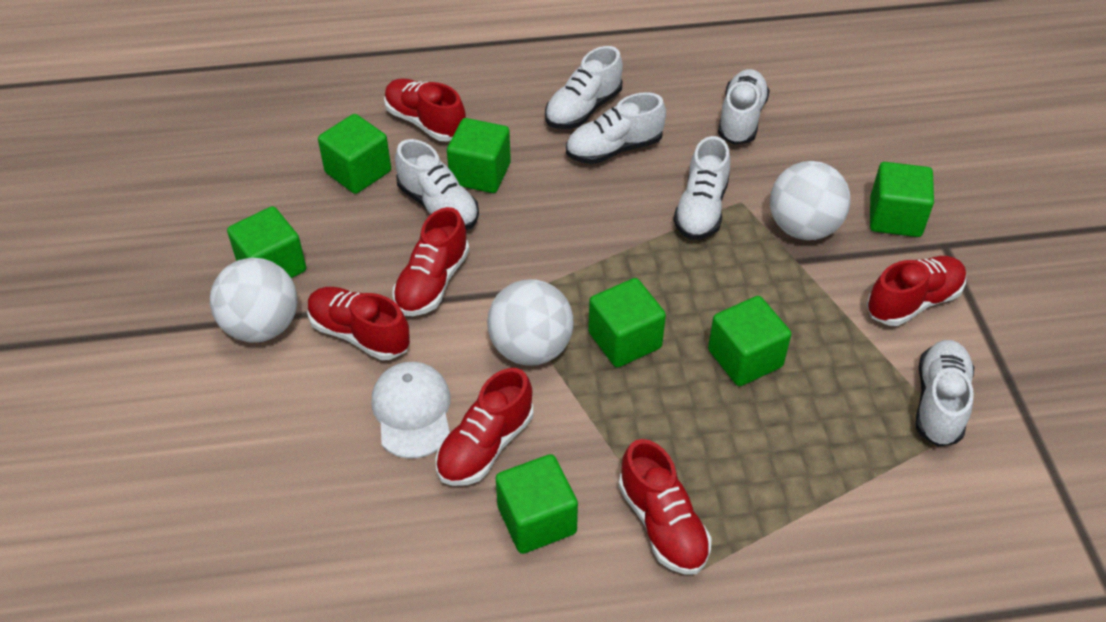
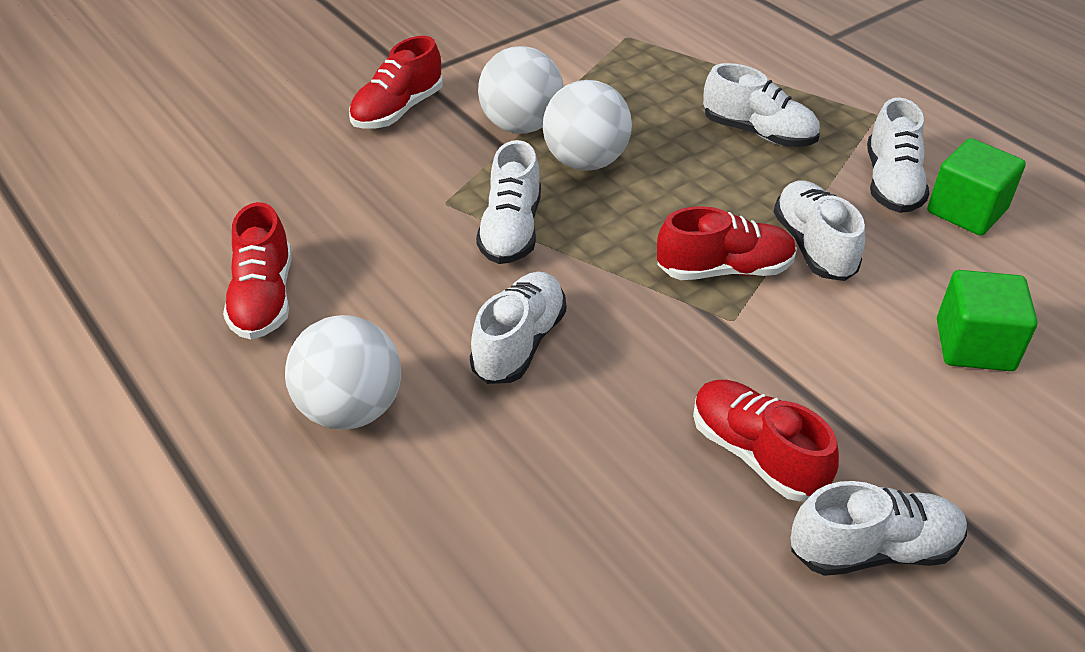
green cube: [227,206,306,278] [318,114,391,194] [447,118,511,193] [496,454,578,554] [588,278,666,368] [708,296,791,386] [870,162,934,237] = 7 -> [927,138,1026,236] [937,270,1037,371] = 2
red shoe: [307,287,410,360] [384,78,466,141] [393,207,469,316] [435,368,533,486] [619,439,712,575] [866,256,966,326] = 6 -> [223,202,292,340] [349,36,443,129] [657,206,797,280] [693,380,839,501] = 4
white cap: [371,362,450,459] = 1 -> none = 0

